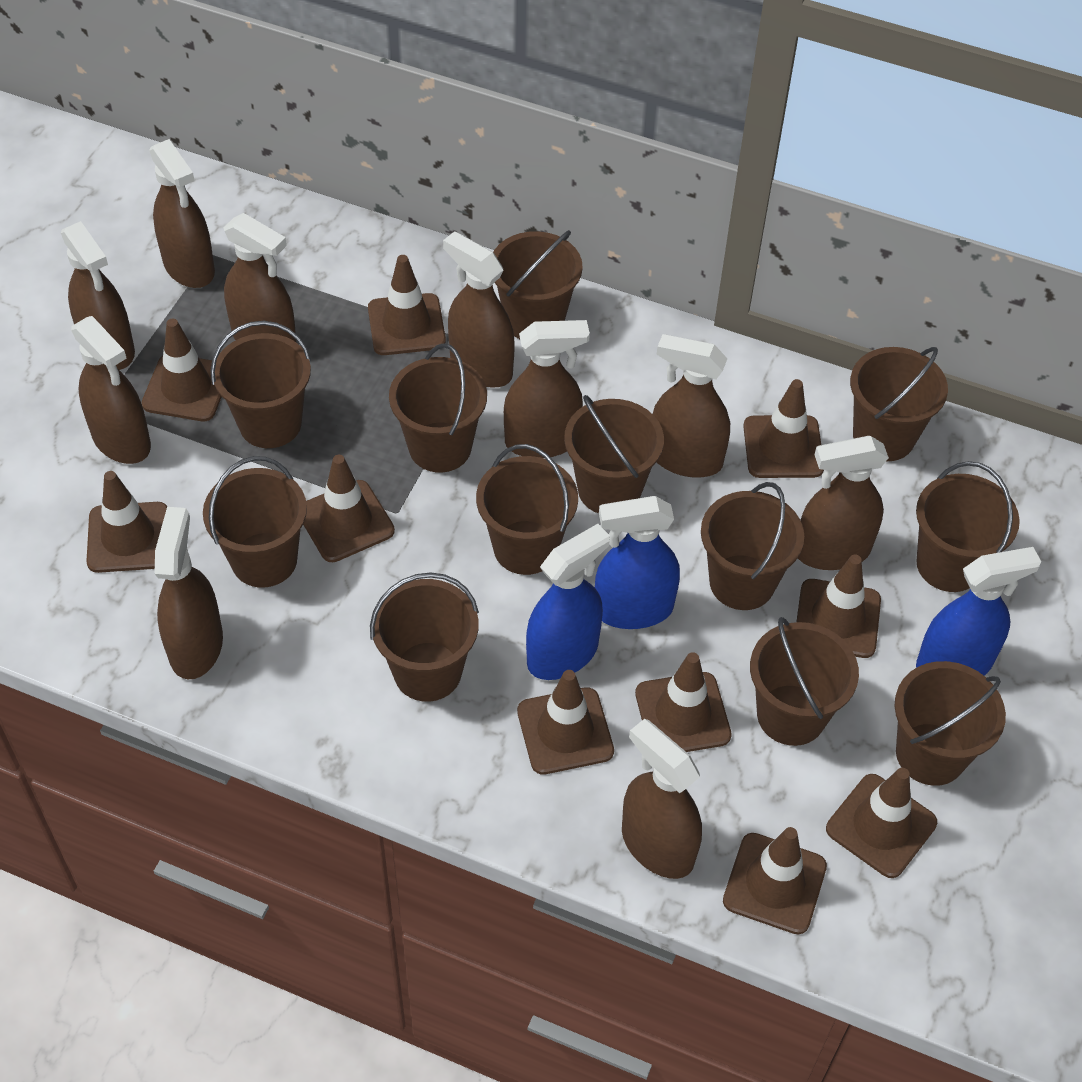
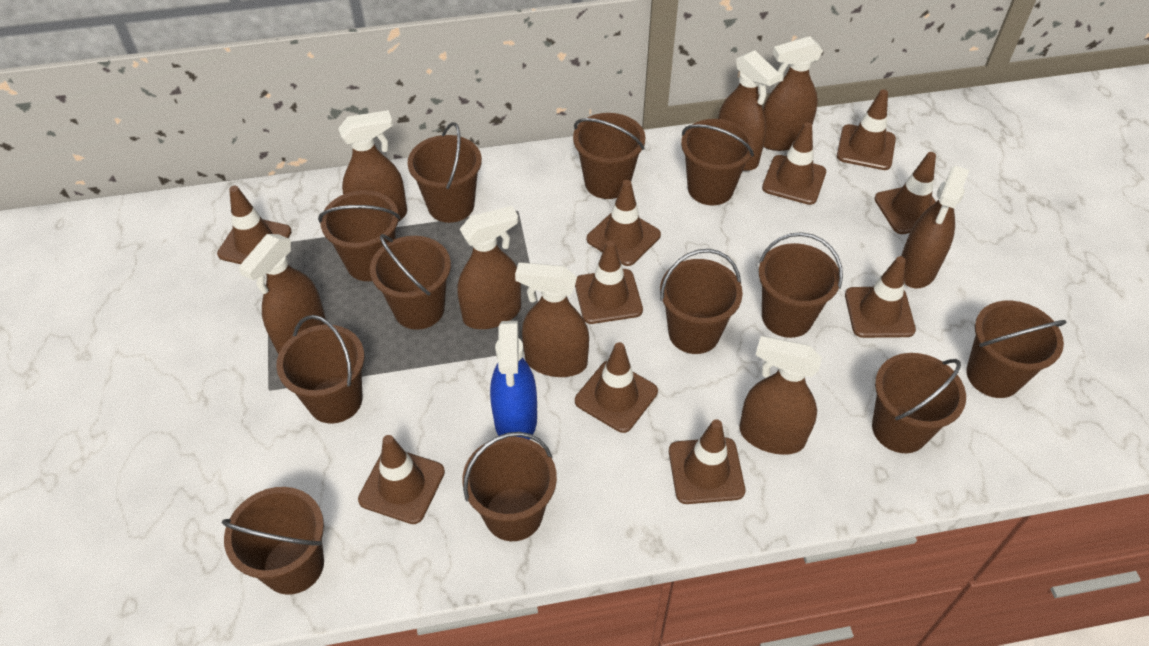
blue spray bottle: [526,524,610,680] [595,496,680,629] [916,547,1041,675] = 3 -> [490,321,537,440] = 1
brown spray bottle: [61,221,135,370] [71,316,151,464] [149,139,215,288] [154,507,223,679] [224,213,296,342] [443,231,515,388] [504,320,590,458] [622,719,702,879] [653,334,730,478] [798,436,889,570] = 10 -> [238,234,326,354] [338,110,407,222] [457,206,521,329] [515,263,589,377] [718,50,780,171] [739,336,822,455] [763,36,823,151] [901,166,969,288] = 8

